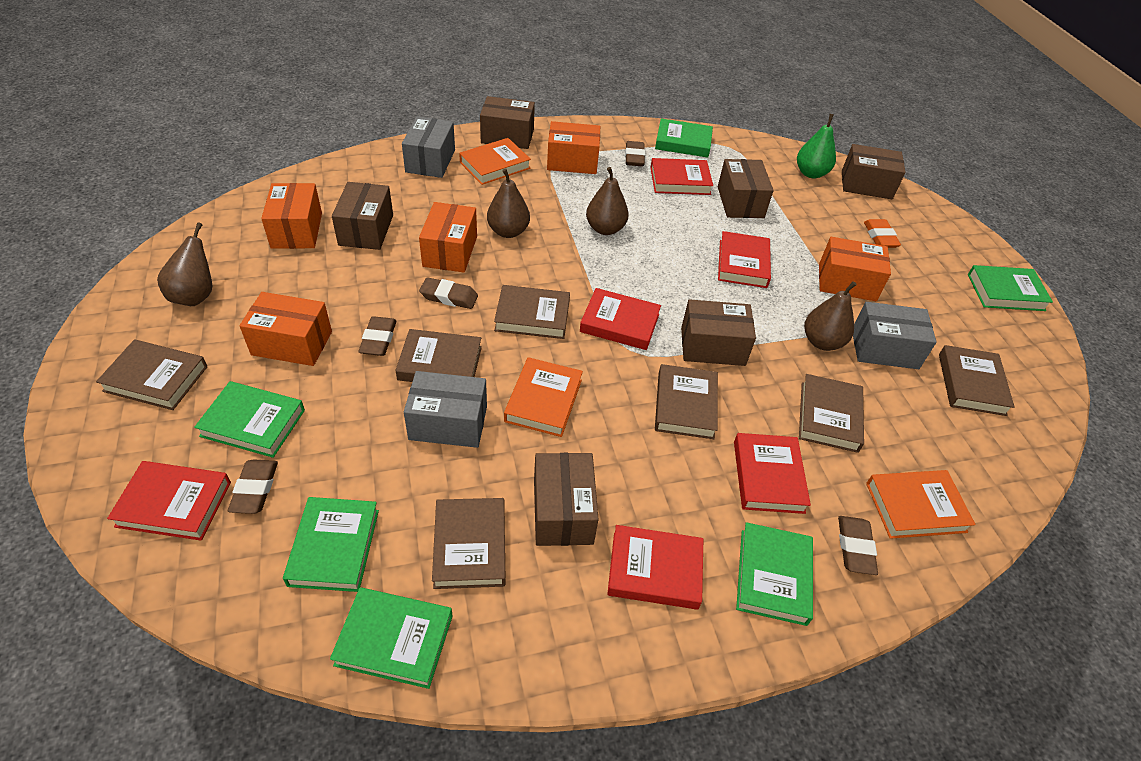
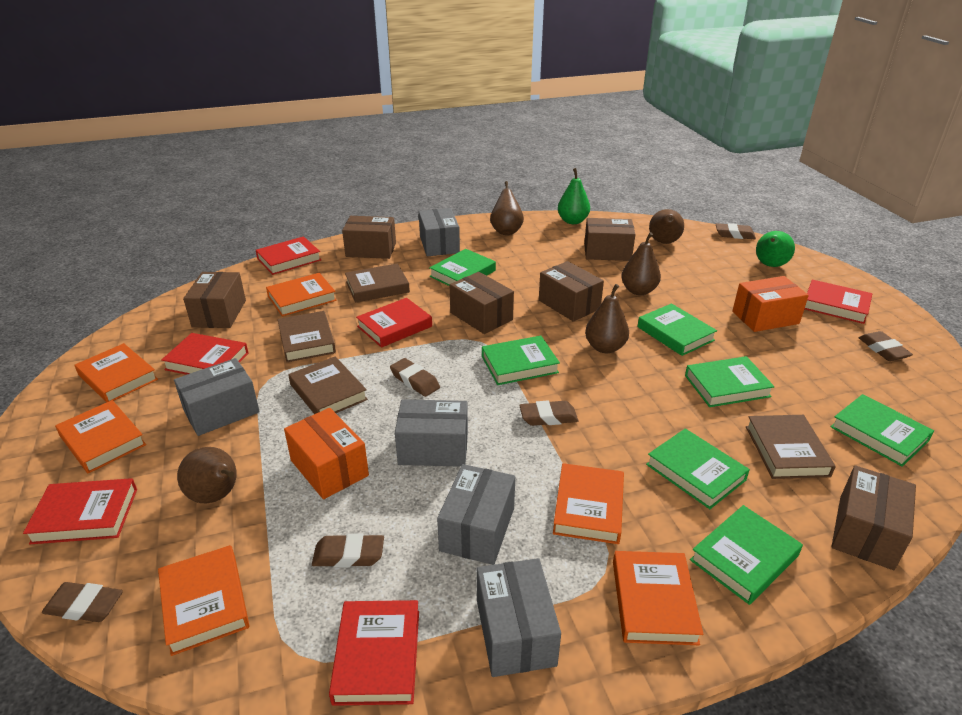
brown book: [96,339,208,410] [395,329,482,382] [432,498,505,589] [494,285,570,339] [655,364,718,439] [799,374,864,453] [939,345,1014,416] = 7 -> [278,311,336,362] [288,356,368,414] [345,263,410,303] [746,415,836,479] = 4
brown eraser: [228,459,278,514] [358,316,396,356] [419,277,478,309] [625,141,645,166] [838,516,878,575] = 5 -> [42,582,123,622] [312,534,384,568] [390,358,440,397] [519,401,578,426] [716,223,756,239] [858,331,913,361] = 6
brown pear: [157,222,212,306] [487,169,530,238] [586,167,629,235] [804,281,857,351] = 4 -> [177,447,237,503] [490,181,524,235] [585,284,629,353] [621,232,661,295] [649,209,684,244] = 5
green book: [194,381,305,458] [283,497,379,592] [330,587,453,689] [655,118,713,158] [736,522,813,626] [968,265,1053,311] = 6 -> [429,249,496,286] [482,336,560,385] [637,303,717,356] [646,428,750,509] [685,356,775,407] [690,505,803,605] [831,394,934,467] = 7
green pear: [797,114,836,179] = 1 -> [558,168,590,224] [756,231,795,267] = 2
grey box: [402,116,455,178] [404,371,487,448] [853,302,937,369] = 3 -> [174,358,260,436] [395,399,468,467] [419,208,460,256] [437,464,515,565] [477,558,561,677] = 5
orange book: [459,138,531,185] [504,357,583,437] [866,470,976,539] = 3 -> [55,400,146,473] [74,343,158,403] [158,545,250,656] [266,273,337,316] [553,463,624,544] [613,551,703,645] = 6
orange box: [239,292,332,366] [261,183,322,249] [419,202,477,273] [547,121,600,174] [819,237,891,301] = 5 -> [284,408,369,499] [732,276,809,332] = 2
orange eraser: [864,219,901,248] = 1 -> none = 0

